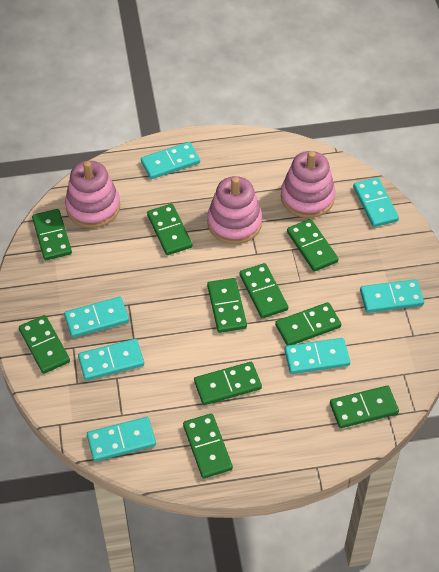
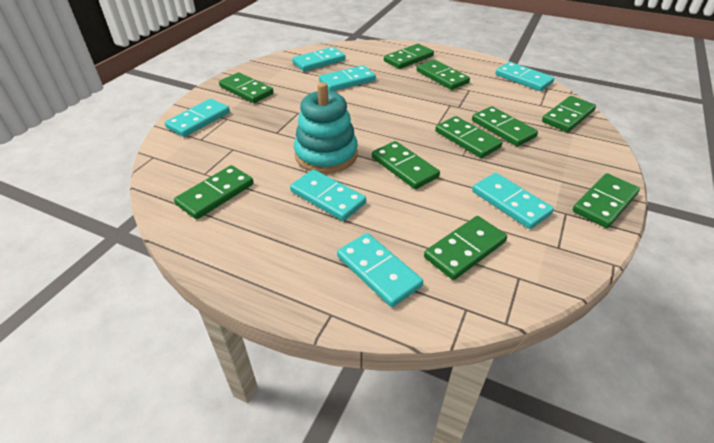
pink stacking toy: [65,161,120,228] [207,176,262,244] [281,151,335,218] = 3 -> none = 0
turquoise stacking toy: none = 0 -> [294,82,358,174] = 1

